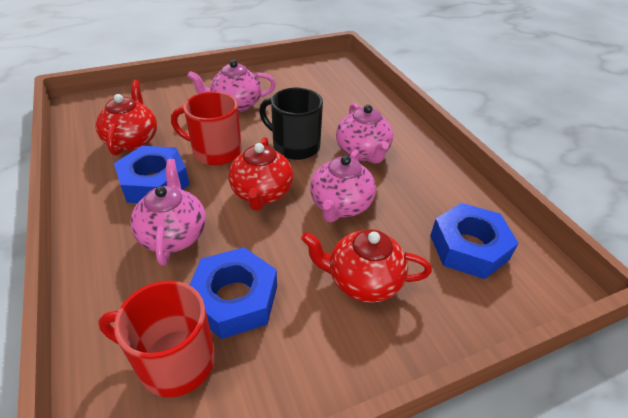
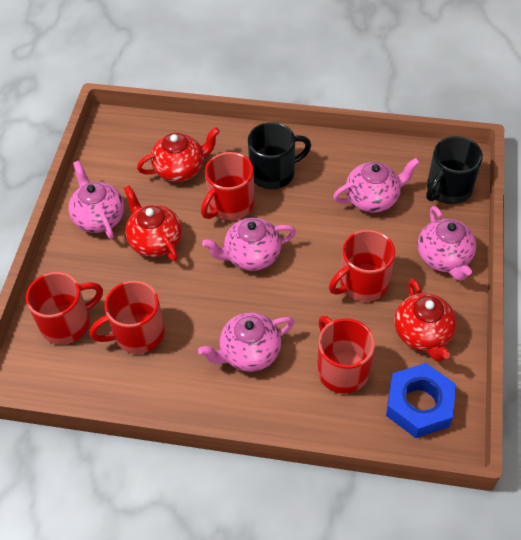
black mug: [259,88,323,160] = 1 -> [248,122,311,189] [426,136,483,204] = 2
blue nut: [114,146,190,203] [190,247,277,339] [430,203,519,279] = 3 -> [386,363,456,438] = 1
pink teapot: [130,159,206,266] [187,60,276,112] [310,150,376,222] [336,103,393,164] = 4 -> [69,161,124,239] [198,313,294,372] [202,218,296,271] [333,158,420,213] [418,206,476,281] = 5
red mug: [98,280,215,397] [171,92,242,166] = 2 -> [26,272,103,345] [89,280,165,354] [201,152,255,220] [317,315,375,394] [329,230,395,302] = 5

